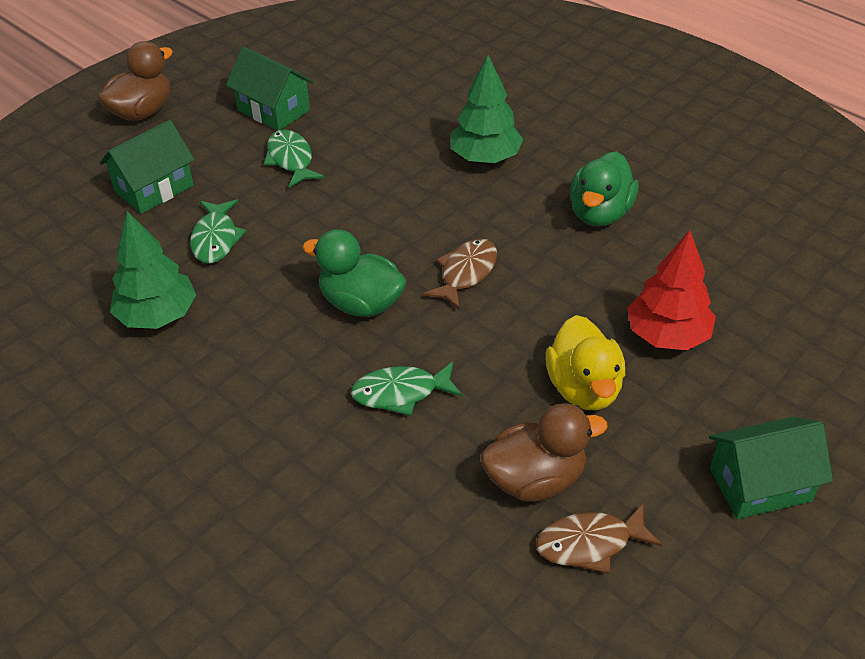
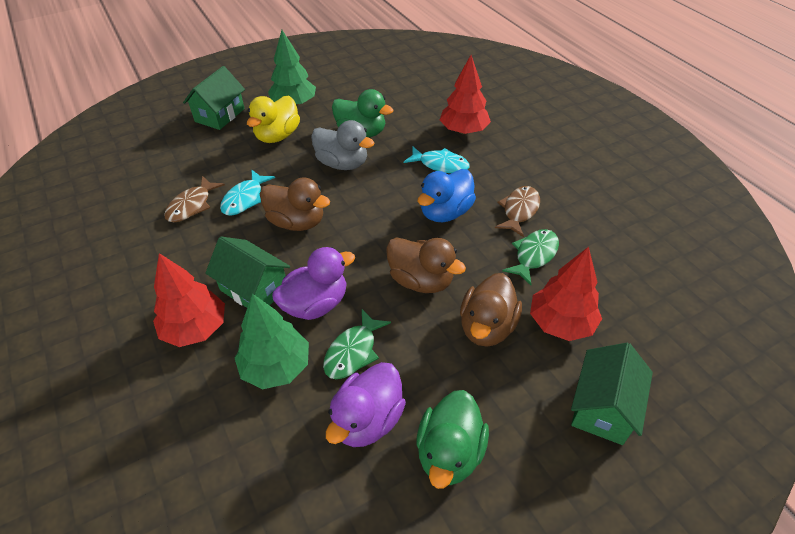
blue duck: none = 0 -> [418,169,476,222] = 1
brown duck: [98,41,173,121] [481,403,608,502] = 2 -> [260,177,330,231] [386,237,466,293] [460,273,522,347] = 3
green fish: [190,199,246,264] [264,129,324,188] [351,361,462,416] = 3 -> [323,309,391,379] [502,229,559,285] = 2
grey duck: none = 0 -> [311,120,374,170] = 1
purple duck: none = 0 -> [272,247,355,320] [326,362,406,447] = 2
red tree: [627,230,716,350] = 1 -> [153,253,225,347] [440,55,491,134] [530,247,602,341] = 3
turquoise fish: none = 0 -> [220,170,275,216] [404,146,470,173] = 2

